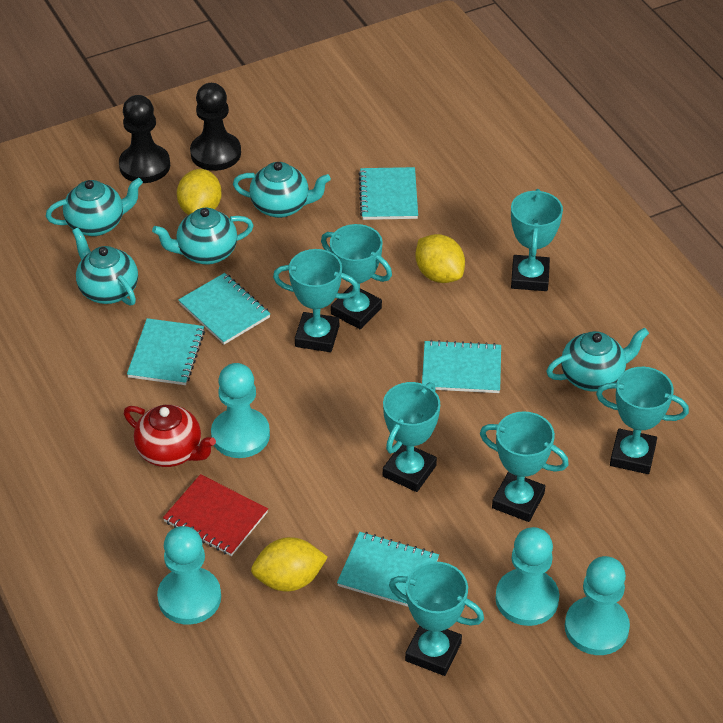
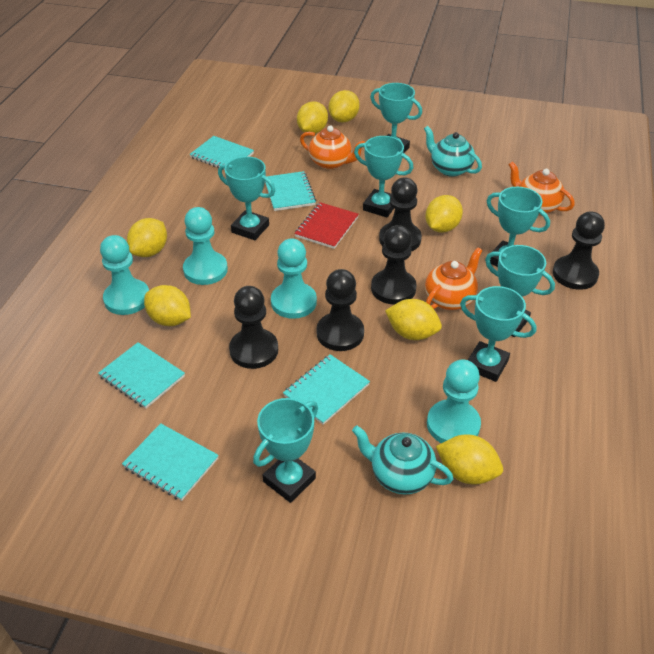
black pawn: [119,95,170,183] [190,83,241,171] = 2 -> [229,286,278,369] [316,269,364,351] [371,225,417,305] [379,177,422,251] [553,211,605,290] = 5
orange teapot: none = 0 -> [300,125,365,170] [425,247,482,310] [508,161,575,215] = 3
red teapot: [124,405,216,467] = 1 -> none = 0
turquoise teapot: [46,178,143,236] [72,228,138,306] [152,208,254,265] [233,162,331,218] [546,328,649,392] = 5 -> [352,426,453,495] [424,126,482,177] = 2
yellow lemon: [177,169,222,215] [251,537,328,592] [415,234,465,283] = 3 -> [127,218,167,257] [144,285,191,326] [297,101,328,134] [329,90,360,122] [385,299,442,340] [425,195,463,233] [436,435,503,485] = 7

